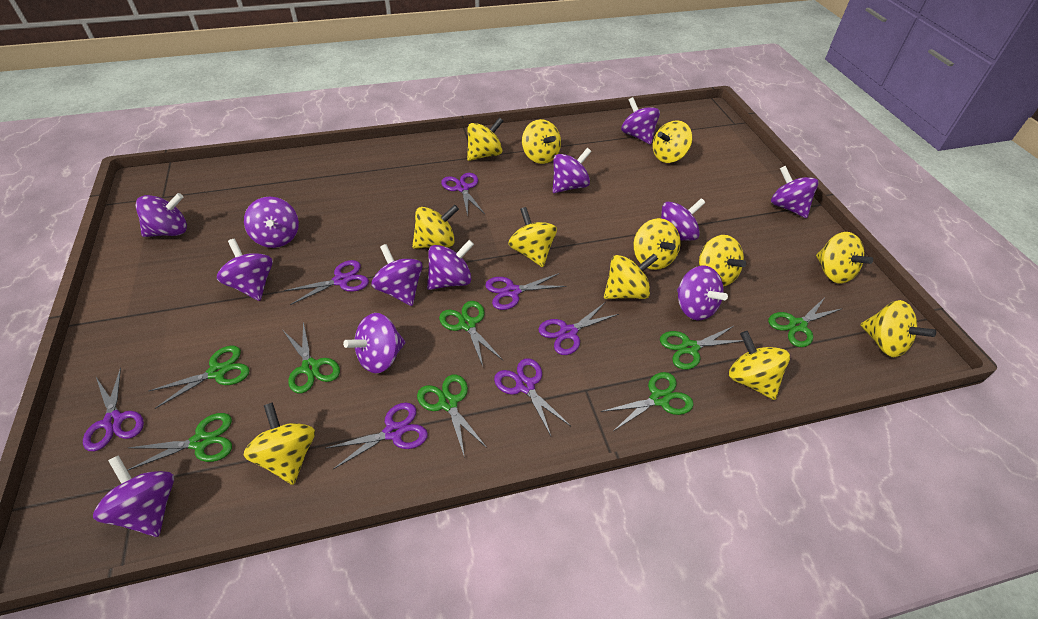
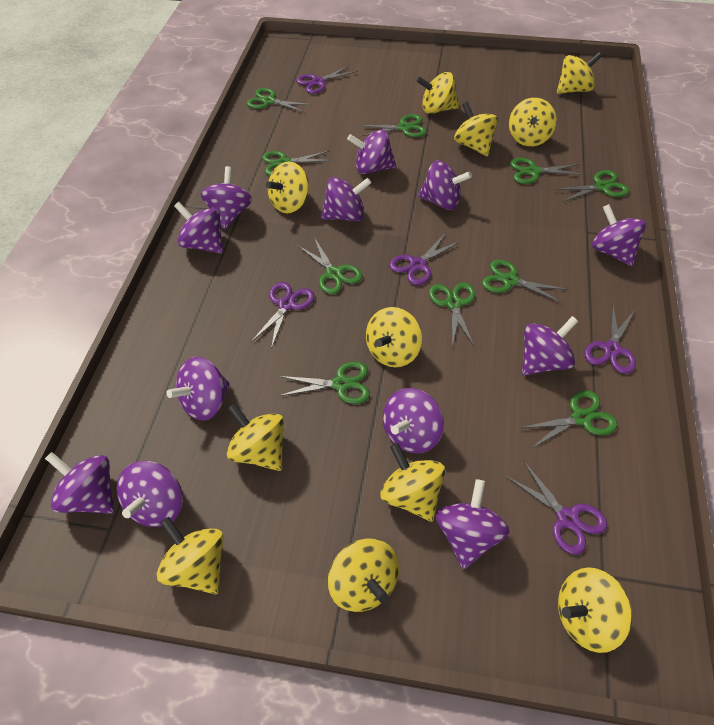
green scissors: [127,413,232,471] [149,346,250,409] [283,322,340,393] [417,374,487,458] [439,301,503,366] [601,372,694,430] [660,326,743,370] [768,297,843,347] = 8 -> [246,88,312,113] [262,151,333,176] [279,361,370,404] [297,237,362,294] [359,114,427,137] [429,283,475,347] [482,260,568,303] [510,158,584,184] [520,390,617,448] [553,170,629,202] = 10
purple scissors: [83,367,144,451] [284,260,369,305] [325,402,428,470] [441,173,485,216] [485,273,566,310] [494,358,571,436] [539,303,619,355] = 7 -> [251,282,315,349] [296,65,358,94] [389,234,461,285] [506,461,607,555] [584,306,636,374] = 5
yellow spinning top: [243,402,315,485] [412,205,459,249] [467,117,503,161] [508,207,557,267] [522,119,561,164] [604,254,658,299] [633,218,680,270] [653,120,692,163] [699,235,747,287] [729,331,790,400] [816,232,873,284] [860,300,936,357] = 12 -> [157,517,224,594] [227,403,284,471] [266,161,309,213] [328,539,399,612] [366,307,422,367] [380,443,445,522] [417,72,459,114] [454,102,498,156] [509,98,557,146] [557,52,602,94] [558,567,632,653] = 11

